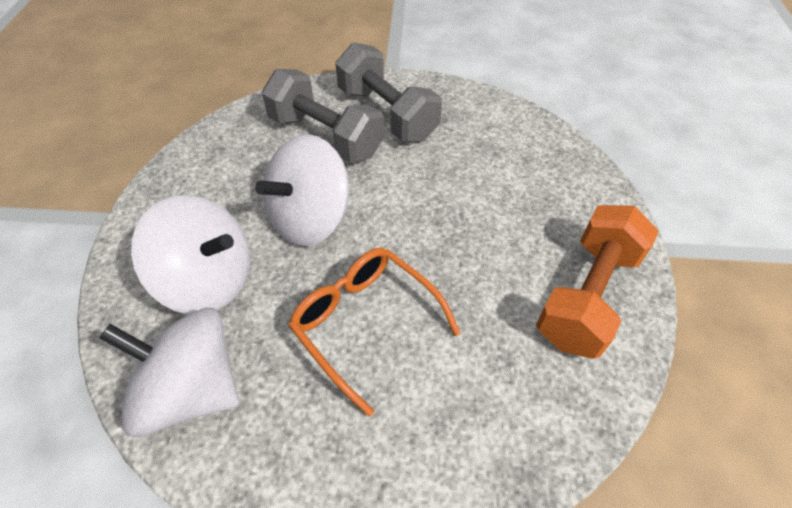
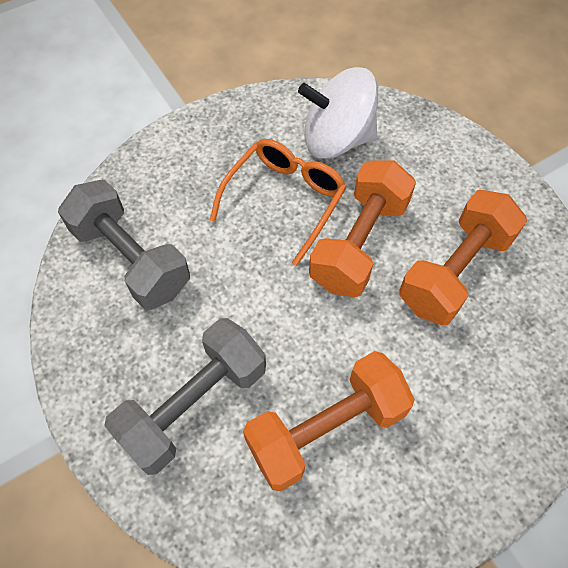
orange dumbbell: [536,205,659,359] = 1 -> [243,351,415,491] [309,160,416,297] [399,190,528,325] = 3
white spinning top: [99,308,239,437] [131,195,250,314] [255,134,349,246] = 3 -> [298,67,378,159] = 1

